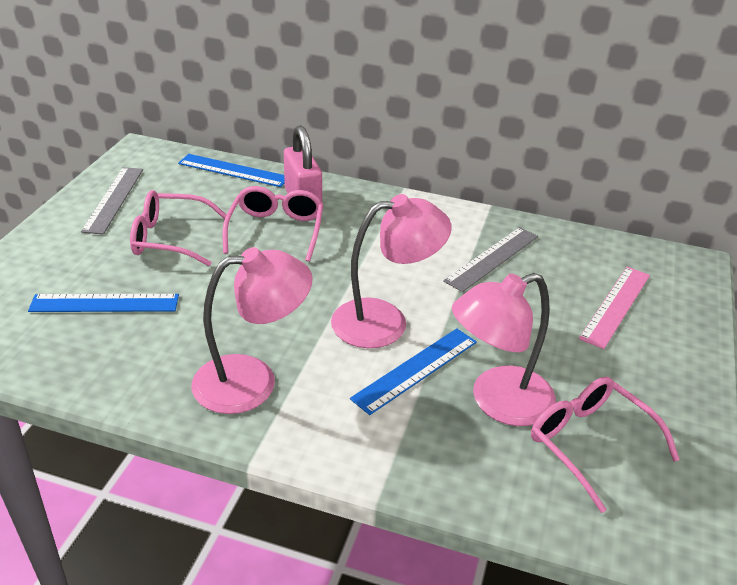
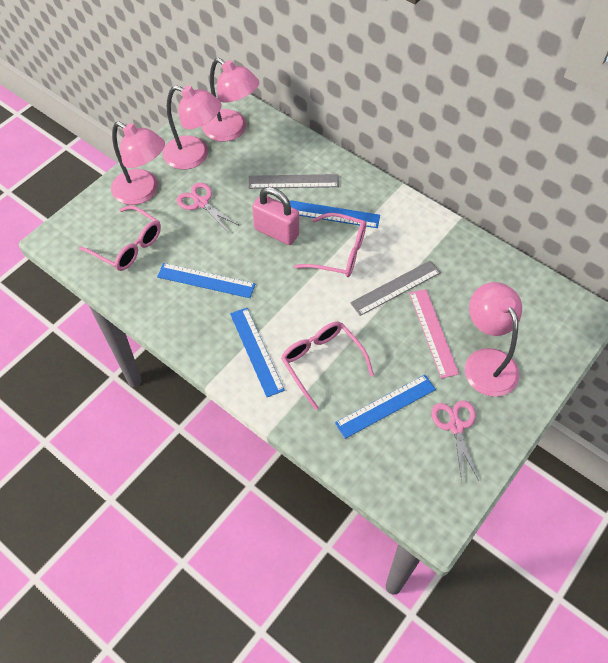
blue ruler: [28,294,179,312] [178,154,285,187] [350,328,477,415] = 3 -> [157,263,255,298] [230,308,285,397] [290,200,380,228] [335,375,436,439] = 4
pink lamp: [192,247,313,414] [331,194,452,348] [452,273,556,426] = 3 -> [111,122,165,205] [163,85,222,170] [202,58,259,142] [465,282,522,397] = 4
pink scissors: none = 0 -> [177,183,240,233] [431,400,479,481] = 2

